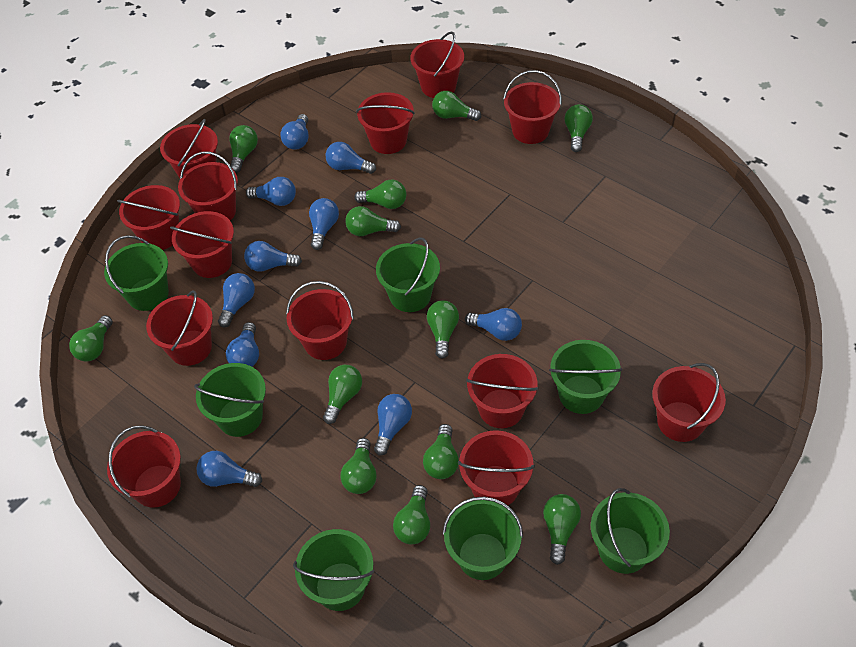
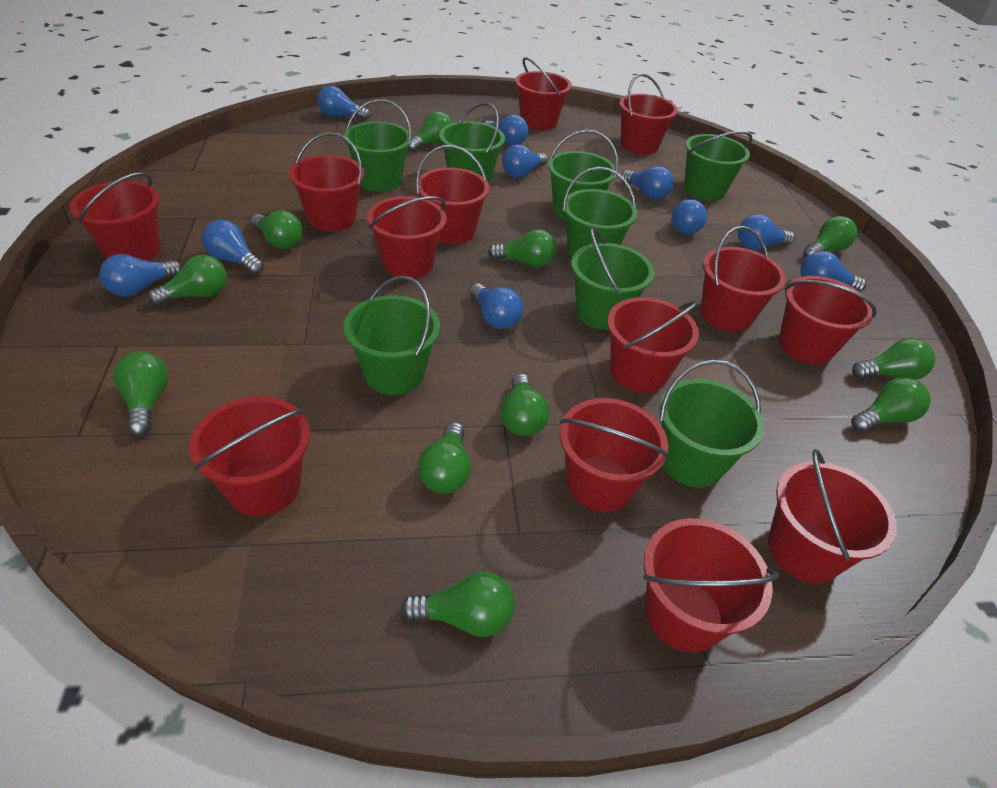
green bucket: [104,235,169,311] [194,363,266,437] [293,529,374,611] [376,238,440,312] [443,497,523,580] [549,340,622,414] [591,488,670,574] = 7 -> [343,99,412,192] [344,276,440,395] [439,102,505,184] [548,129,618,220] [563,167,637,258] [571,227,654,330] [659,360,765,487] [684,131,752,201] = 8
green light bulb: [69,315,113,362] [229,125,258,173] [323,365,362,424] [340,438,377,494] [345,206,401,236] [354,180,406,209] [393,485,430,544] [423,424,459,479] [427,300,459,359] [432,91,481,121] [543,494,581,565] [564,104,593,152] = 12 -> [113,351,169,436] [148,255,227,306] [251,210,302,250] [401,572,514,637] [408,111,453,152] [418,422,471,494] [488,229,557,268] [500,374,549,436] [803,216,857,258] [851,377,931,432] [852,338,935,380] = 11

